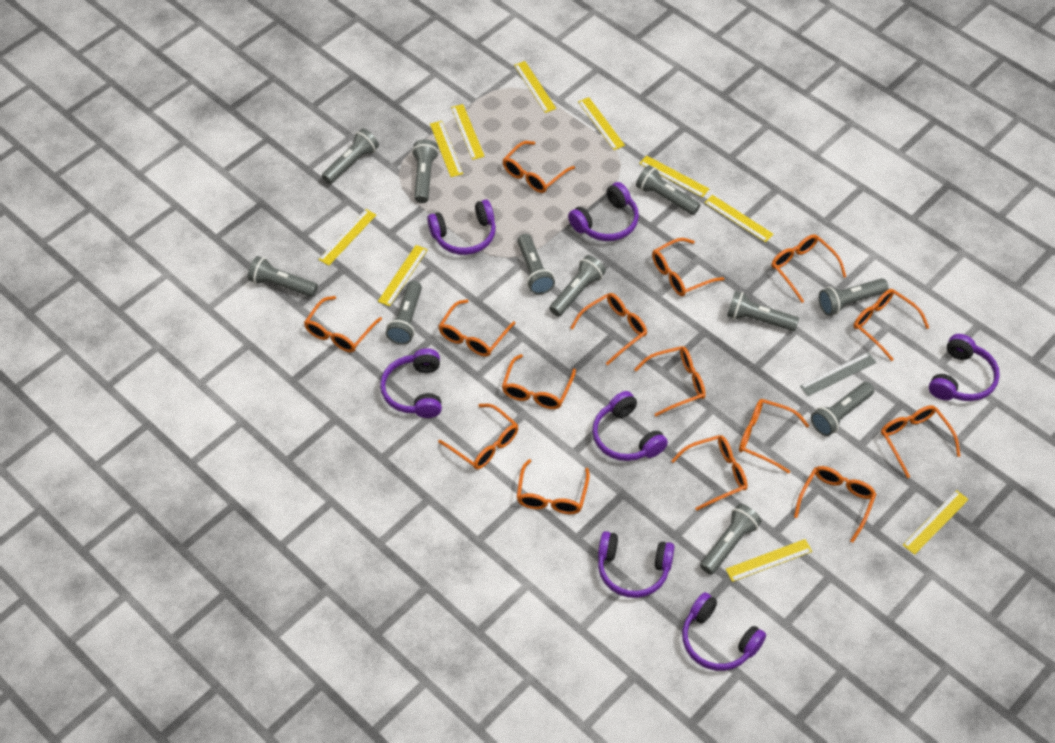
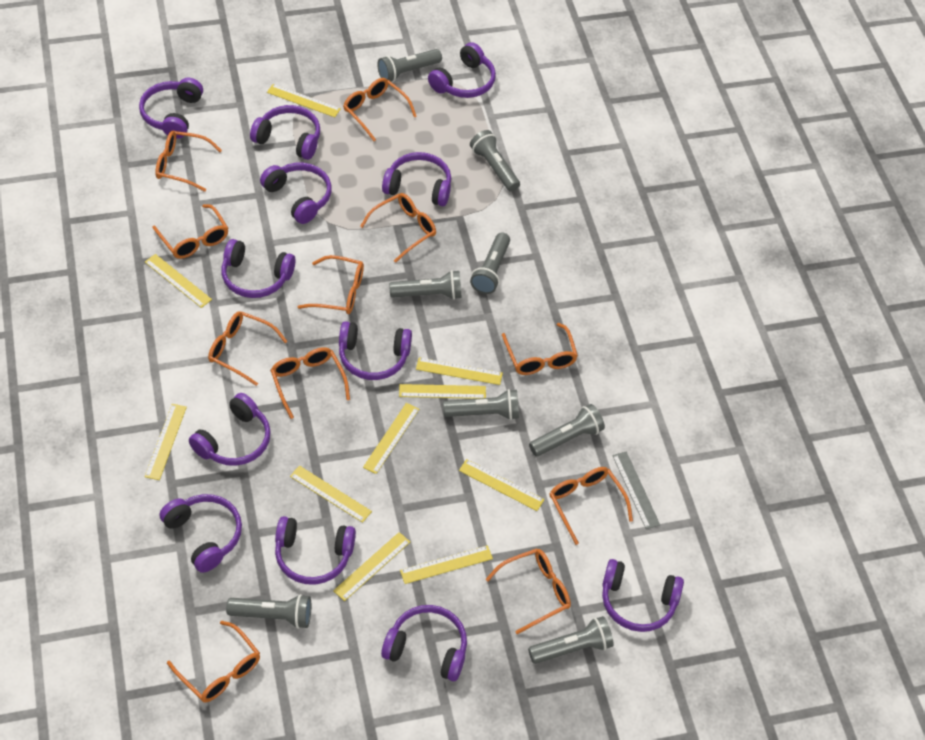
grey flashlight: [248,256,318,297] [322,129,379,184] [386,281,422,345] [412,139,439,203] [517,234,555,294] [549,255,606,317] [636,165,700,215] [700,504,762,575] [727,291,799,331] [811,382,874,436] [819,278,888,316] = 11 -> [226,594,311,629] [377,49,442,82] [389,270,462,300] [443,389,519,420] [470,130,520,192] [470,233,510,294] [528,616,614,664] [529,404,605,456] = 8
orange glasses: [304,296,382,352] [438,300,516,357] [438,404,518,470] [502,354,576,409] [503,141,575,193] [517,459,590,514] [570,293,647,365] [634,346,706,416] [652,238,725,296] [671,435,748,511] [739,399,809,474] [771,234,846,303] [794,466,876,543] [854,289,929,361] [881,405,961,478] = 15 -> [152,204,228,259] [155,131,222,192] [167,621,260,702] [208,311,287,386] [270,347,350,419] [298,255,364,314] [343,78,417,141] [360,193,436,263] [486,548,571,634] [502,323,578,375] [549,467,633,545] = 11
purple headphones: [380,348,442,418] [427,199,496,255] [568,182,639,241] [592,391,668,461] [598,531,675,598] [682,592,766,671] [929,334,1000,401] = 7 -> [139,78,203,139] [159,494,242,573] [189,393,271,466] [221,239,295,298] [250,105,320,160] [260,163,332,224] [275,516,356,585] [339,321,412,380] [381,605,467,681] [382,152,451,206] [428,42,496,98] [602,559,684,632] = 12

